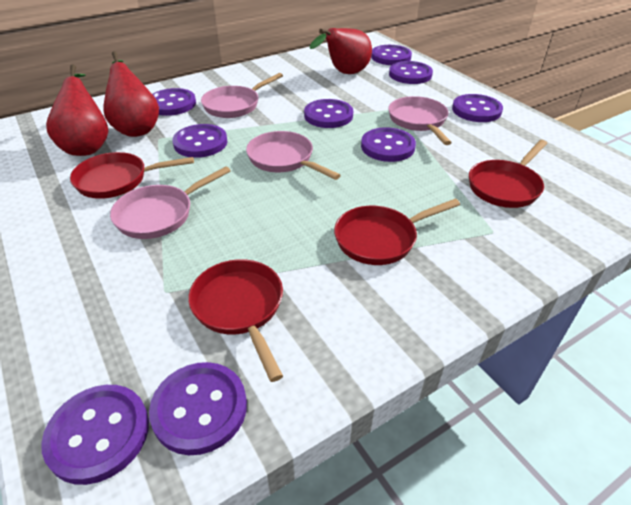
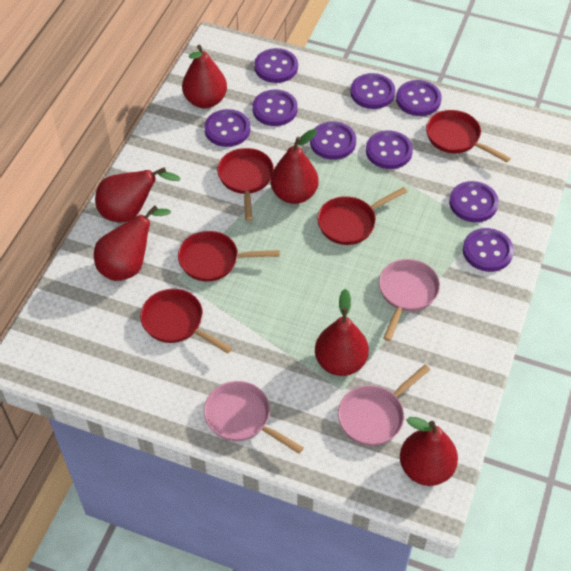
pink pan: [110,166,231,239] [201,73,283,118] [246,131,341,180] [388,96,452,145] = 4 -> [204,381,304,454] [338,365,430,446] [379,259,440,341] = 3
red pan: [70,152,194,199] [188,259,283,382] [334,199,460,265] [469,140,547,208] = 4 -> [140,289,232,354] [178,231,280,282] [217,148,274,221] [317,187,407,245] [426,110,511,162] = 5
red pear: [46,64,108,156] [103,51,159,137] [310,28,372,74] = 3 -> [94,205,171,281] [95,167,181,222] [182,45,227,108] [271,129,319,204] [315,289,369,376] [400,417,458,486] = 6

